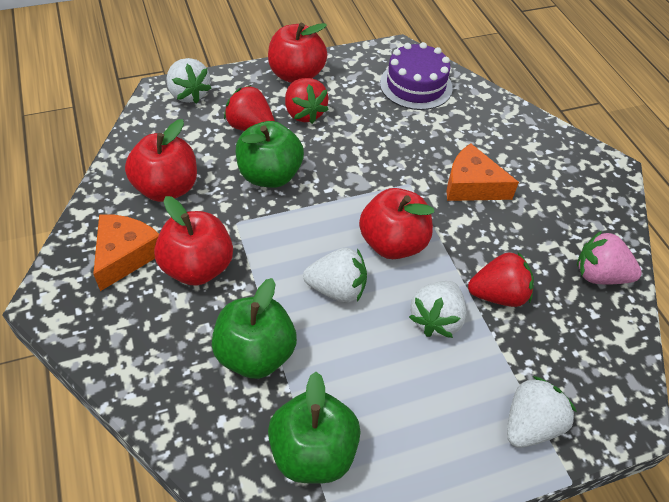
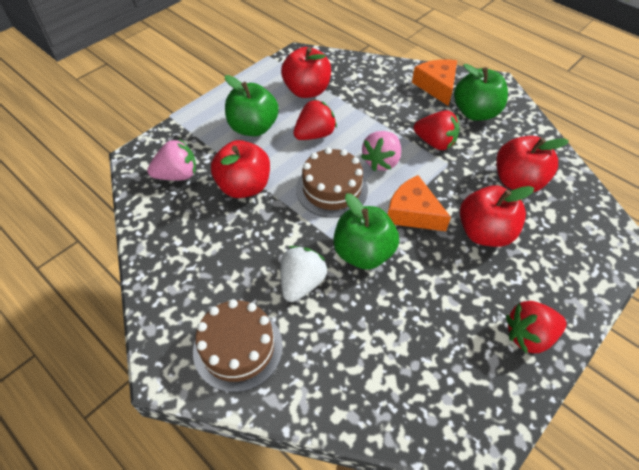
brown cake: none = 0 -> [193,299,283,392] [296,147,368,218] = 2
pink strawberry: [577,231,642,284] = 1 -> [147,139,196,180] [361,131,401,171] = 2
purple cake: [380,42,453,110] = 1 -> none = 0
white strawberry: [166,58,211,103] [303,248,367,303] [409,281,467,338] [507,376,577,448] = 4 -> [280,246,327,302] = 1

